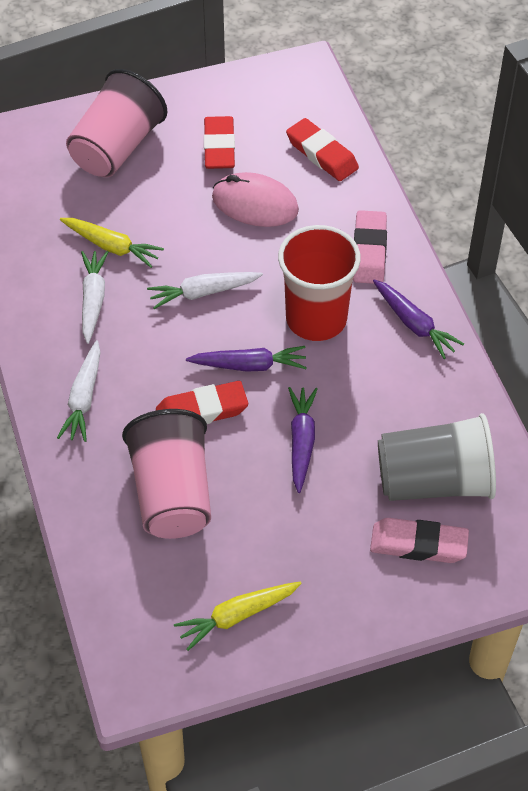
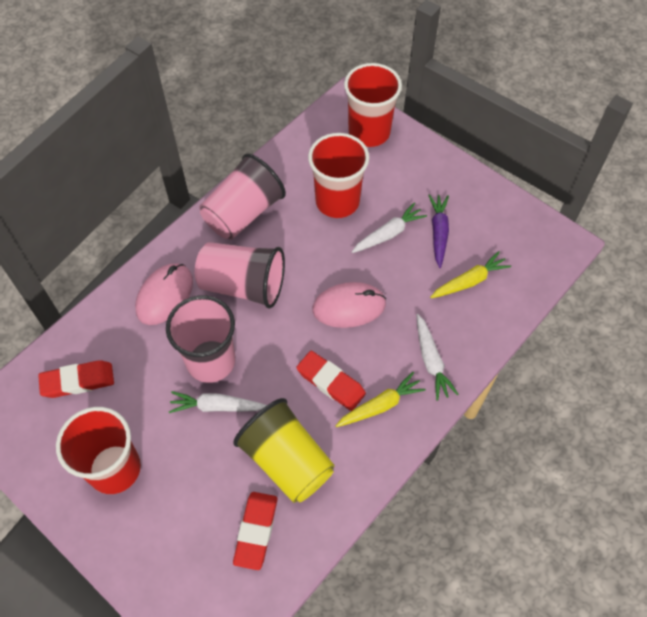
grey cup: [378,413,496,501] = 1 -> none = 0
pink cup: [66,69,168,177] [122,409,211,539] = 2 -> [166,295,235,383] [195,242,285,308] [199,154,286,240] = 3
pink eraser: [353,210,387,284] [370,518,469,563] = 2 -> none = 0
pink mouse: [212,172,299,227] = 1 -> [135,264,193,325] [312,282,386,328] = 2
purple carrot: [186,346,307,372] [288,387,318,493] [373,279,464,359] = 3 -> [428,194,449,268] = 1
red cup: [278,225,361,341] = 1 -> [56,407,141,494] [308,133,369,218] [344,63,402,147] = 3
yellow cup: none = 0 -> [233,398,335,503] = 1

